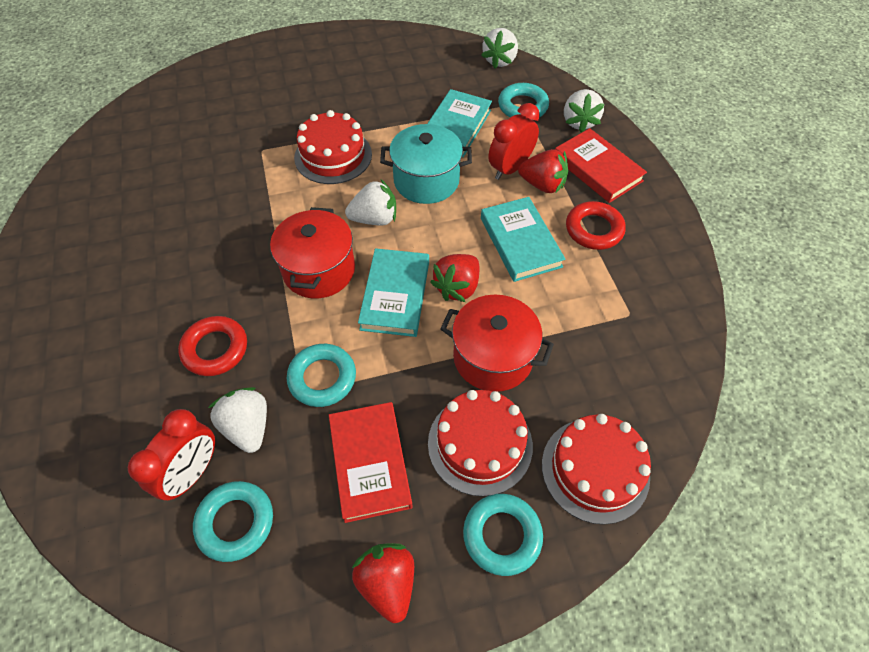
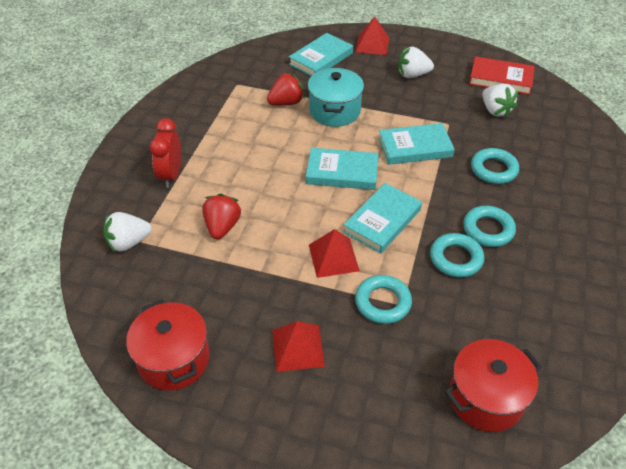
red book: [329,402,413,523] [555,128,647,203] = 2 -> [469,56,535,95] = 1
red cake: [294,110,372,184] [428,390,533,497] [542,414,651,525] = 3 -> none = 0
red clock: [128,409,215,500] [488,103,540,180] = 2 -> [150,118,181,188] = 1
red pyramid: none = 0 -> [272,321,325,372] [309,229,360,278] [355,16,389,55] = 3
red ring: [178,316,247,376] [566,201,626,250] = 2 -> none = 0
red strawberry: [352,543,414,623] [430,254,479,302] [518,149,568,194] = 3 -> [202,193,241,239] [267,72,305,106] = 2
turquoise book: [358,248,429,337] [427,89,492,157] [481,197,565,282] = 3 -> [289,33,353,76] [306,148,379,190] [343,183,422,254] [378,123,455,165] = 4
white strawberry: [208,387,267,453] [345,179,396,226] [481,28,518,69] [564,89,605,133] = 4 -> [103,212,152,252] [398,46,434,78] [482,84,518,118] = 3

